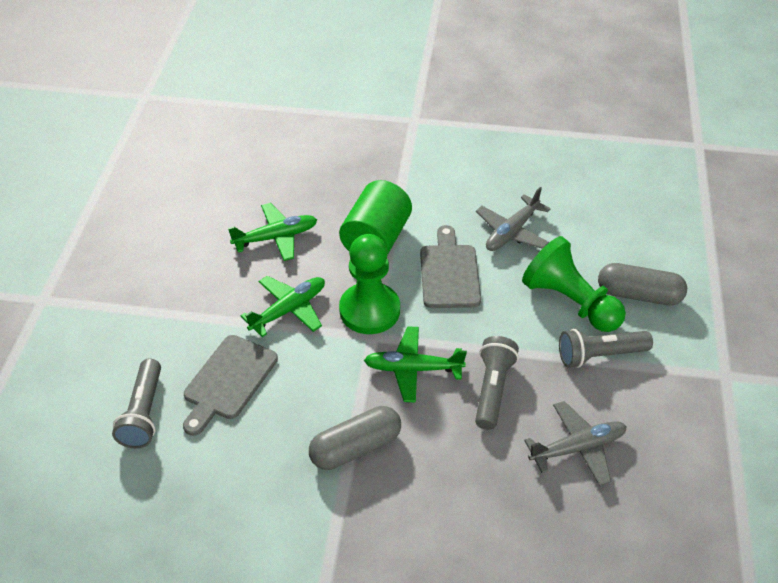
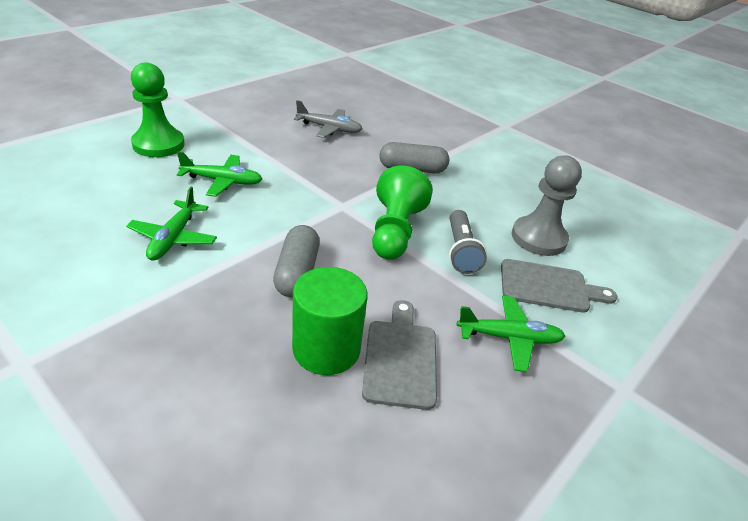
grey flashlight: [112,358,161,449] [475,336,519,430] [559,329,653,368] = 3 -> [449,210,487,274] = 1
grey pawn: none = 0 -> [512,155,582,256] = 1
grey plane: [476,187,551,251] [524,401,627,486] = 2 -> [294,100,363,138] = 1

